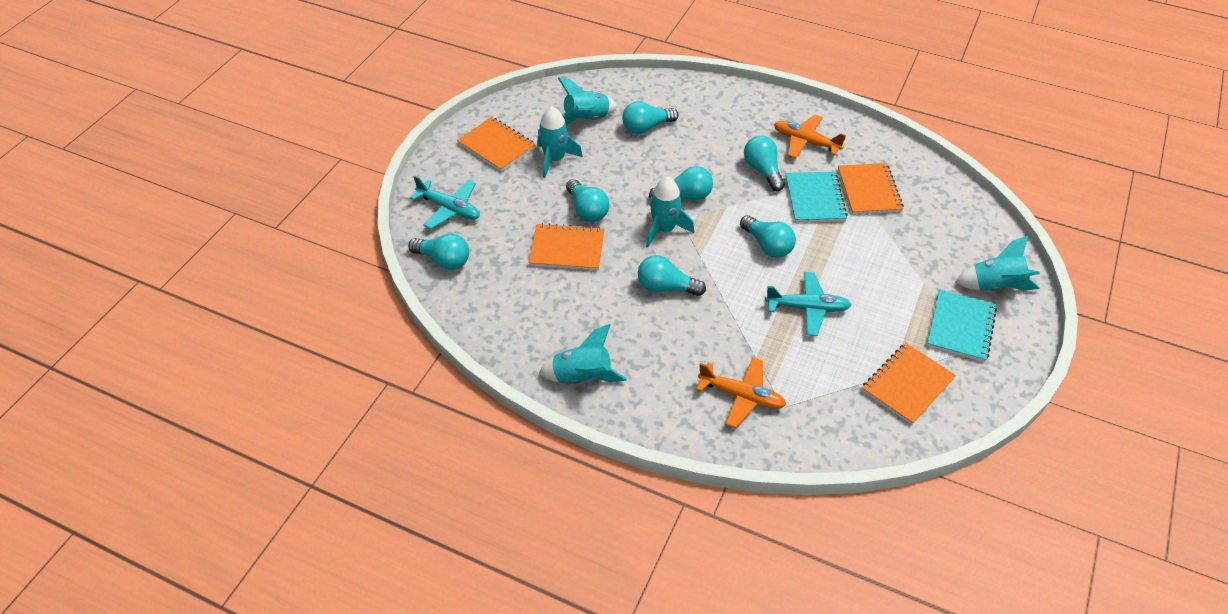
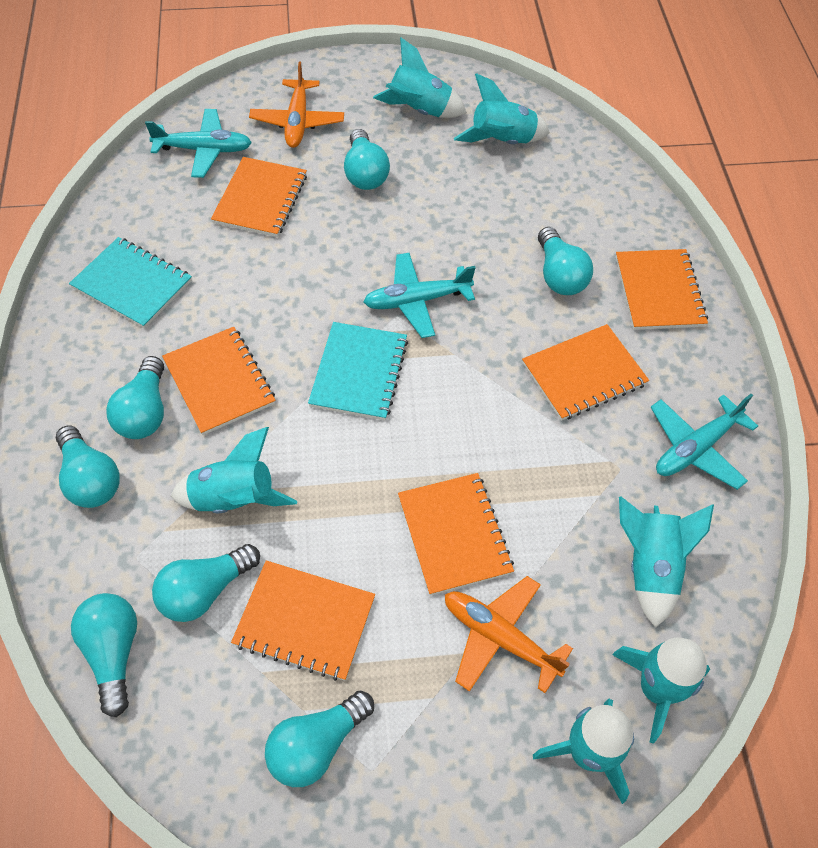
orange notebook: [457,117,536,172] [529,223,605,271] [838,163,904,214] [862,343,956,425] = 4 -> [162,327,275,435] [211,157,307,237] [231,560,375,681] [398,473,514,596] [522,324,649,421] [616,249,708,330] = 6
turquoise plane: [410,176,480,229] [765,272,851,336] = 2 -> [145,109,252,178] [364,253,476,338] [651,394,758,490] = 3
turquoise rocket: [537,106,583,178] [539,324,627,384] [558,77,617,125] [646,176,694,247] [955,235,1040,291] = 5 -> [171,427,297,514] [373,38,467,118] [454,73,550,144] [533,699,634,804] [612,638,710,744] [619,497,714,628] = 6

